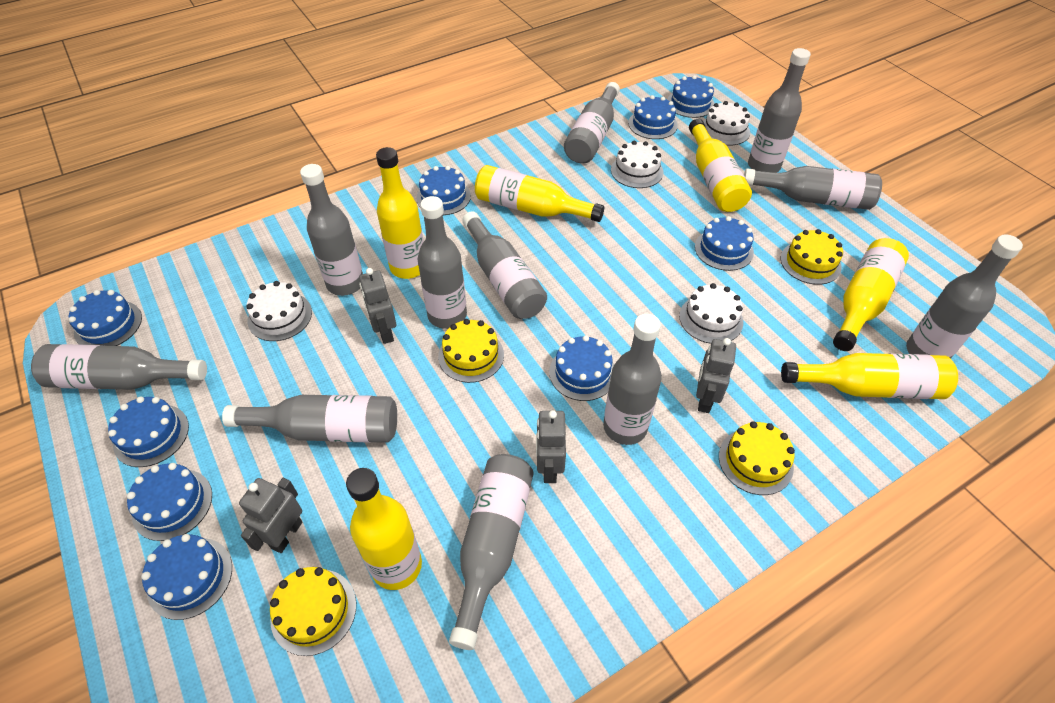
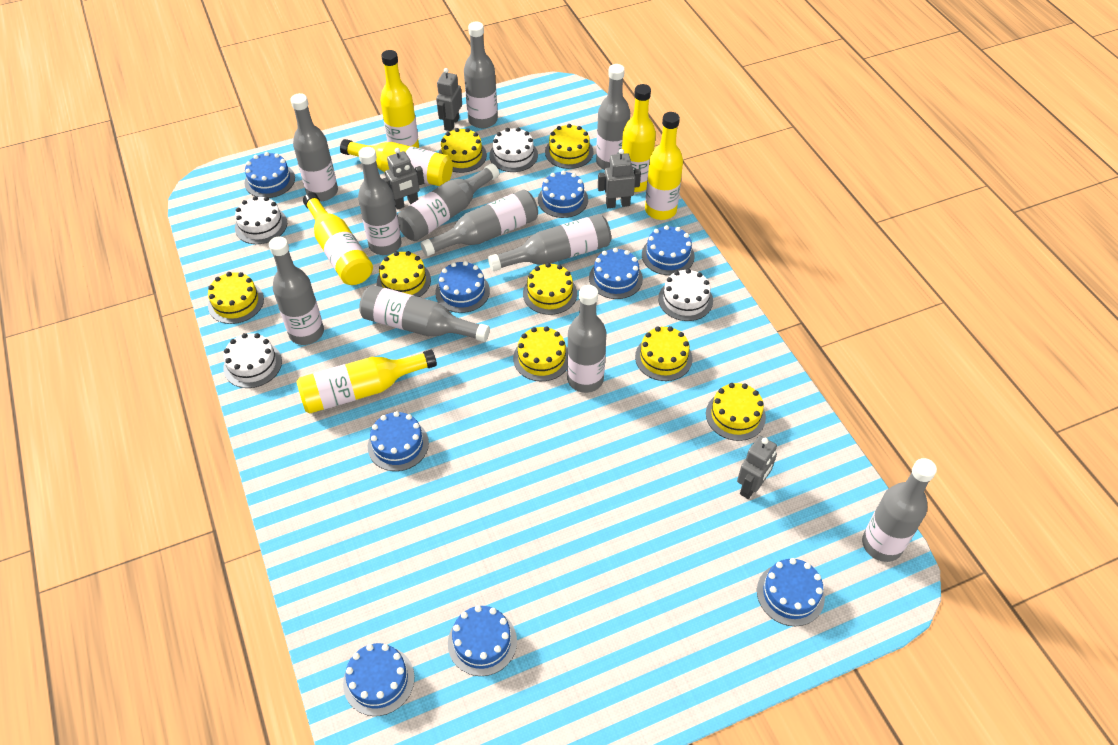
yellow cake: [270,567,356,656] [438,319,504,383] [719,421,795,495] [781,229,843,285] = 4 -> [208,272,264,324] [377,251,431,297] [439,128,487,173] [513,326,567,381] [523,263,577,315] [545,124,594,169] [635,326,692,381] [706,383,766,441] = 8

